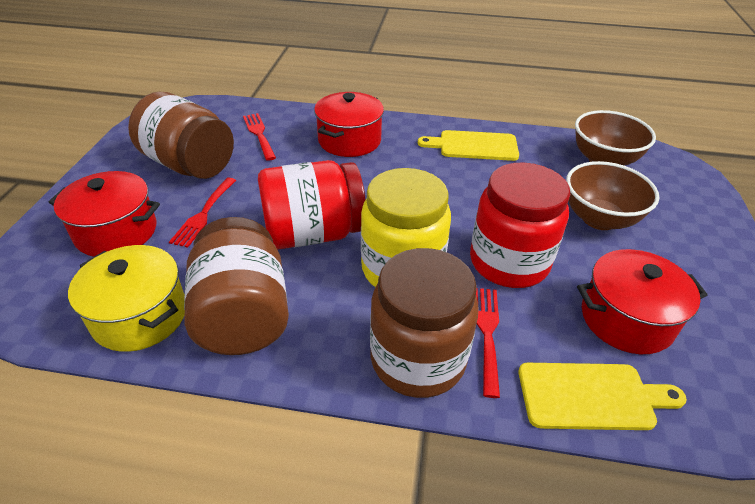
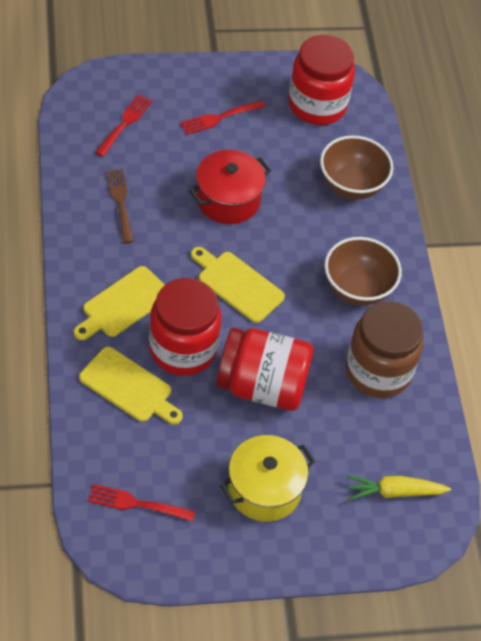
brown fork: none = 0 -> [106,169,134,243] = 1
brown jar: [128,92,234,179] [184,217,289,355] [370,248,479,398] = 3 -> [346,301,424,398] = 1
red jar: [258,160,366,249] [470,162,571,288] = 2 -> [149,278,221,376] [216,327,313,411] [288,35,355,125] = 3
red pot: [49,171,160,257] [314,92,384,157] [577,249,708,354] = 3 -> [189,150,271,224] = 1
yellow carrot: none = 0 -> [347,475,451,500] = 1
yellow cutting board: [418,130,519,161] [519,363,687,430] = 2 -> [74,266,165,340] [79,347,183,425] [191,247,285,323] = 3
yellow jar: [361,168,451,287] = 1 -> none = 0

